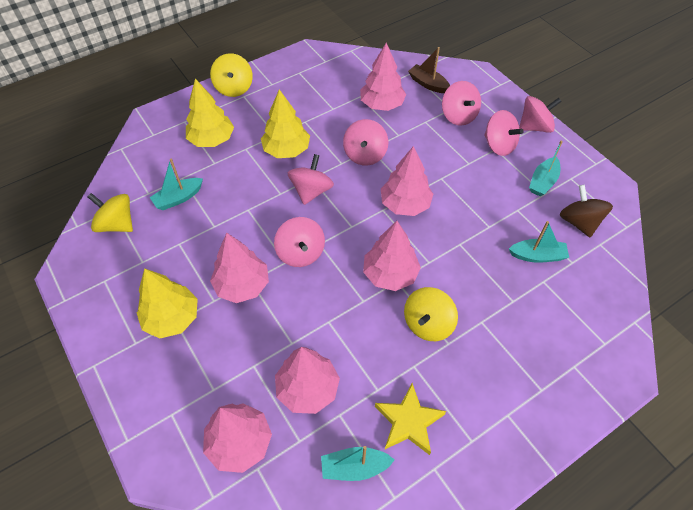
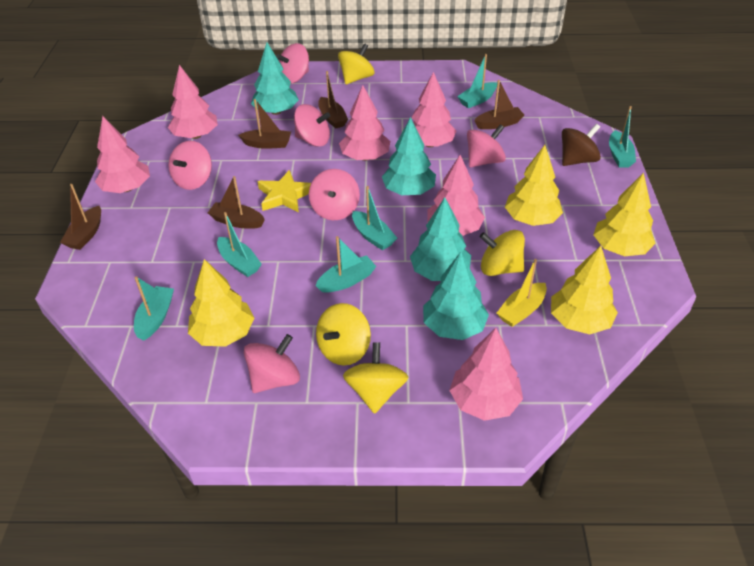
brown boat: [408,47,450,93] = 1 -> [60,184,101,250] [208,176,265,229] [238,99,291,149] [318,71,348,129] [474,80,524,129] = 5
turquoise boat: [150,159,203,210] [321,446,394,481] [509,221,569,263] [529,140,563,196] = 4 -> [134,276,174,341] [217,212,262,277] [315,236,377,292] [352,186,397,250] [457,54,497,108] [609,106,636,168] = 6
turquoise tree: none = 0 -> [251,42,299,115] [382,117,436,195] [410,197,471,281] [423,252,489,340] = 4
yellow boat: none = 0 -> [497,259,547,327] = 1
yellow spinning top: [87,193,133,232] [210,53,253,97] [404,287,458,341] = 3 -> [316,303,371,365] [338,43,375,84] [343,342,408,414] [480,230,525,276] = 4
yellow tree: [137,268,198,338] [186,79,234,147] [261,89,310,158] = 3 -> [188,259,254,347] [505,145,563,226] [551,246,618,334] [593,173,656,256] = 4

